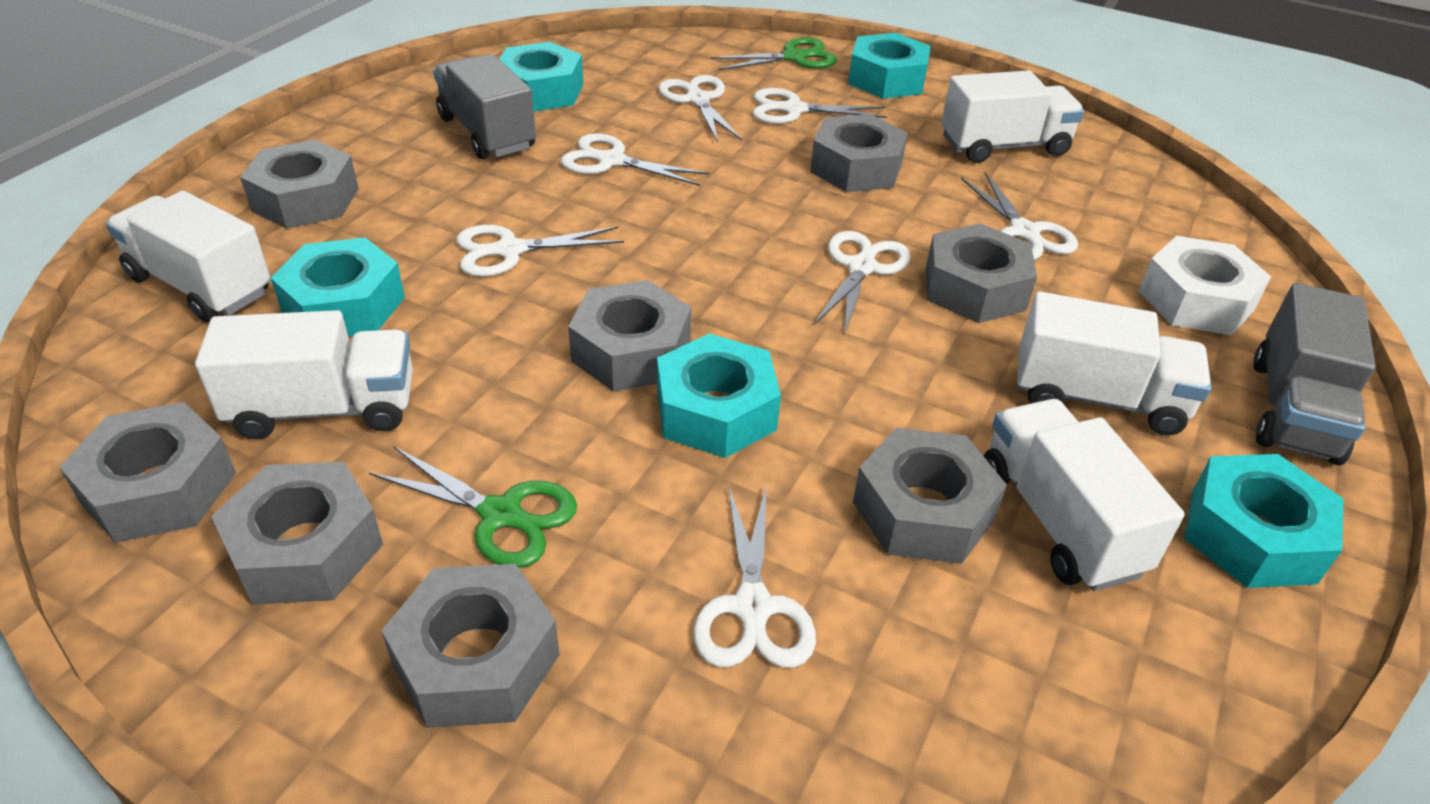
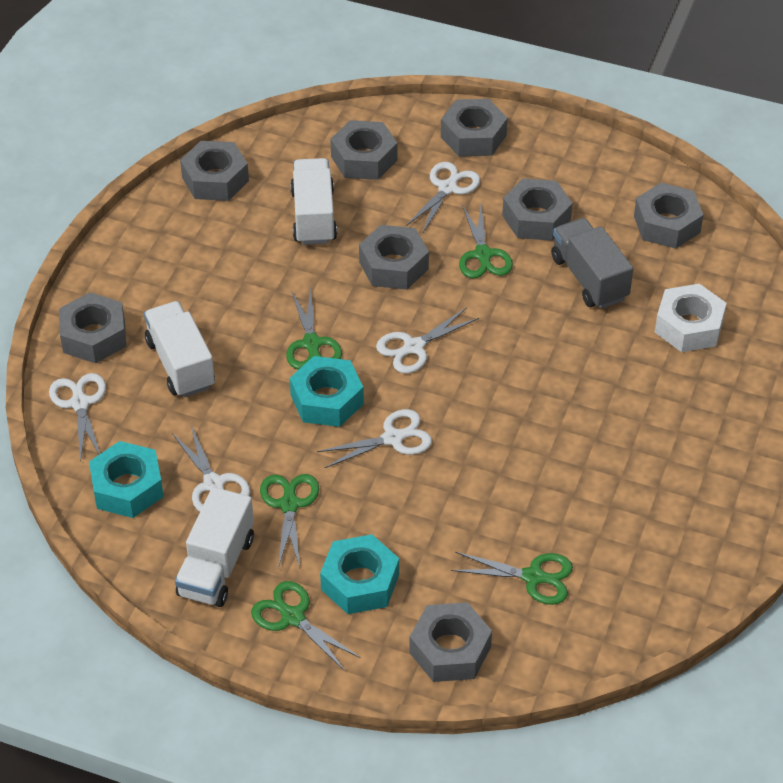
green scissors: [369,447,577,568] [711,37,837,70] = 2 -> [251,581,361,671] [260,474,319,568] [286,289,342,369] [451,552,573,605] [459,205,513,278] = 5
grey truck: [433,54,536,159] [1254,283,1376,465] = 2 -> [551,218,633,309] = 1
turquoise nut: [271,237,405,337] [499,42,583,112] [657,334,781,458] [848,33,931,99] [1184,454,1343,588] = 5 -> [89,441,164,518] [290,356,364,427] [320,534,399,614] = 3
white scissors: [456,225,624,277] [561,133,710,186] [658,75,742,142] [693,485,816,668] [753,88,887,124] [814,231,911,336] [961,172,1078,260] = 7 -> [49,373,106,462] [172,426,250,512] [317,409,432,468] [376,307,479,374] [406,162,480,234] = 5
white truck: [106,191,271,322] [195,310,413,440] [941,70,1084,163] [984,399,1185,591] [1016,291,1211,436] = 5 -> [144,301,215,397] [175,487,254,607] [290,158,337,245] = 3

